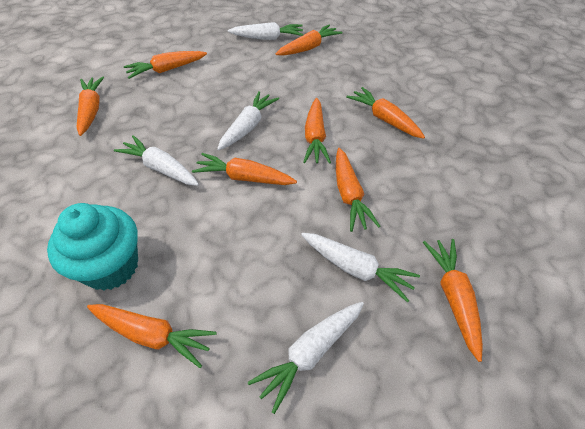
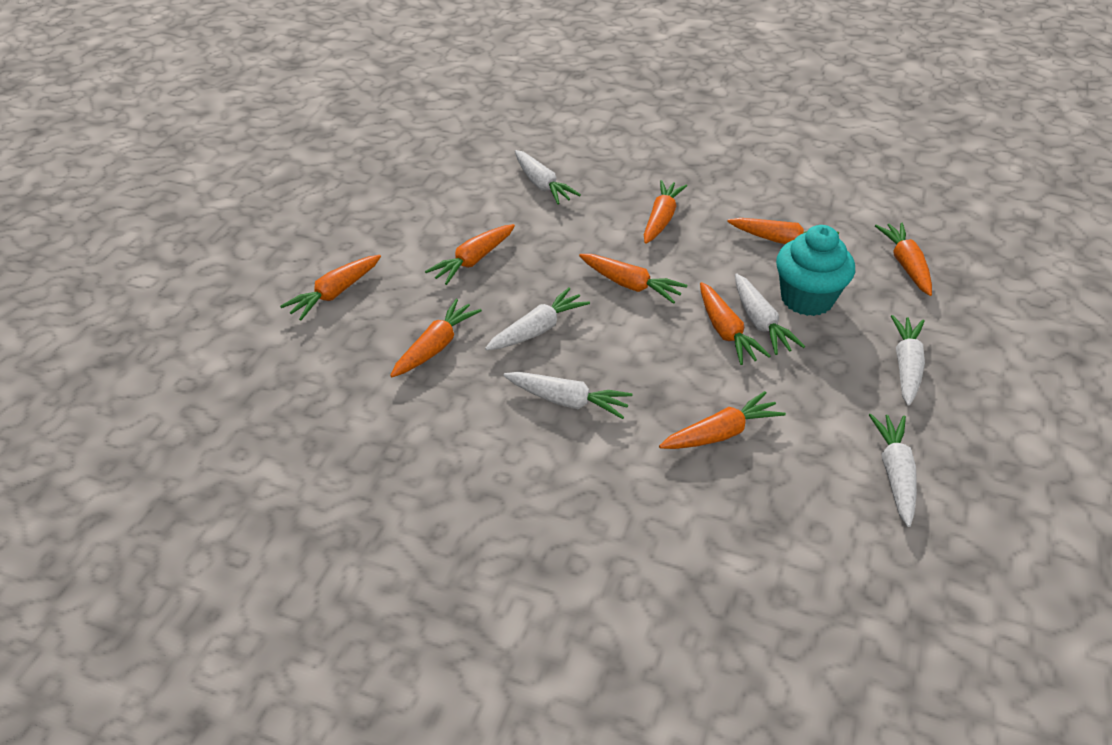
white carrot: [114,135,199,186] [217,91,279,150] [228,22,304,40] [248,302,364,414] [301,233,420,303] = 5 -> [485,287,590,350] [503,372,633,419] [515,150,581,205] [735,273,805,355] [869,414,917,527] [891,315,925,405] = 6

